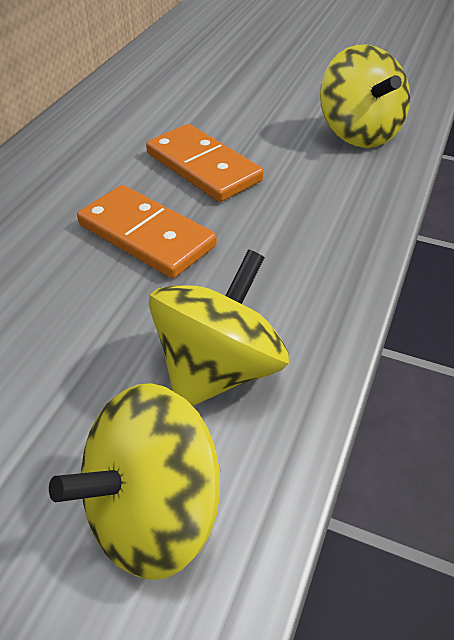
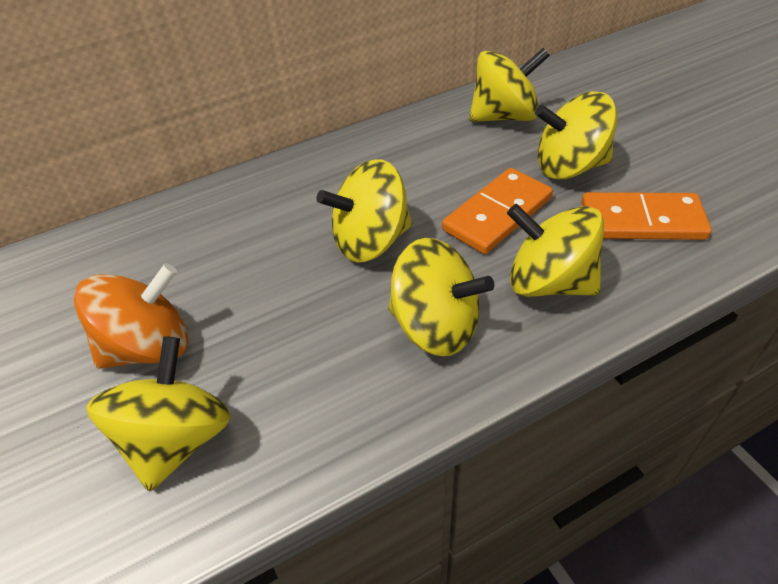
orange spinning top: none = 0 -> [74,263,188,369] = 1
yellow spinning top: [49,383,220,580] [149,249,289,406] [320,44,410,148] = 3 -> [86,336,231,492] [316,159,412,262] [388,238,494,356] [469,48,550,122] [507,204,604,297] [535,92,617,179] = 6

